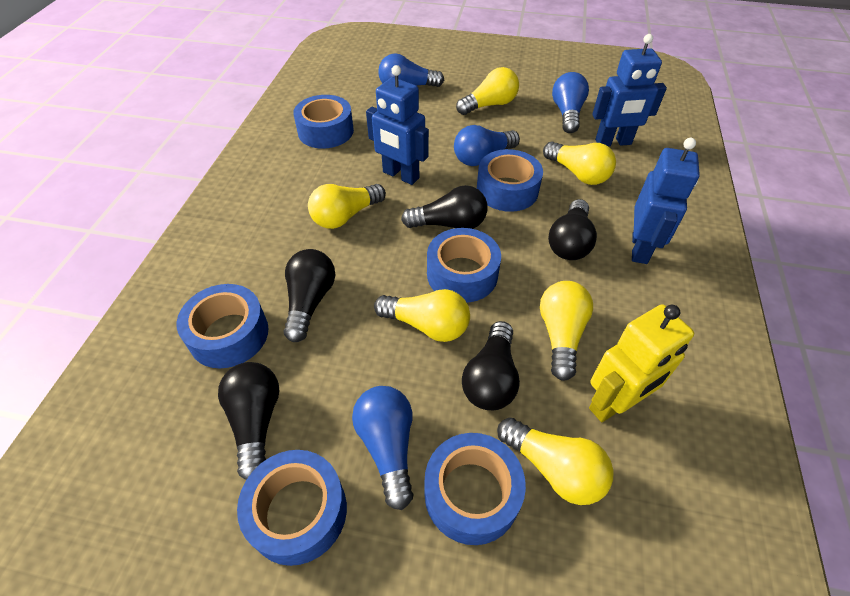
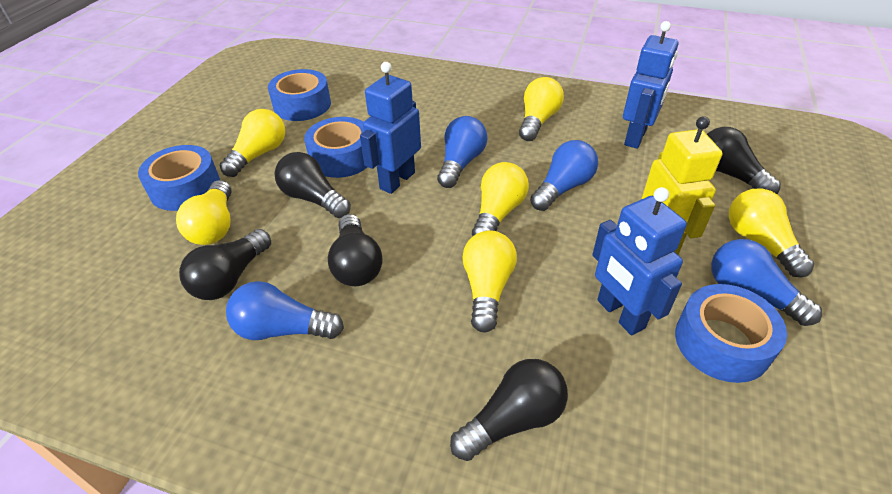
blue tape: [176,284,268,368] [237,450,347,566] [293,95,354,149] [424,433,526,545] [427,228,501,303] [477,149,543,212] = 6 -> [138,145,220,211] [268,69,331,121] [304,117,367,178] [675,284,787,383] = 4

